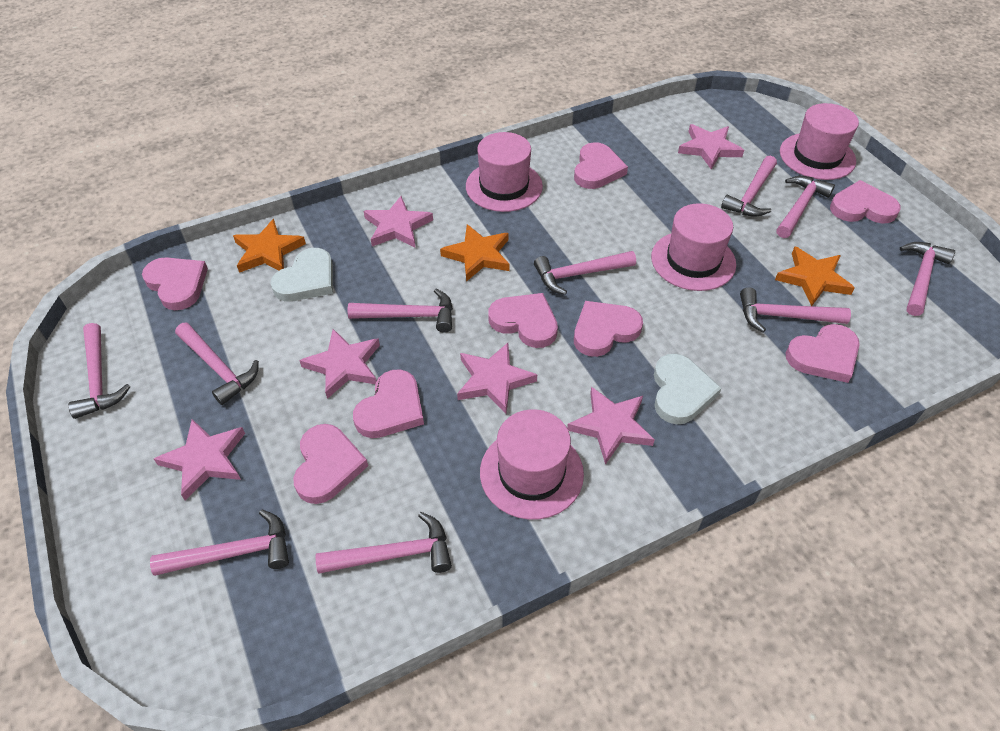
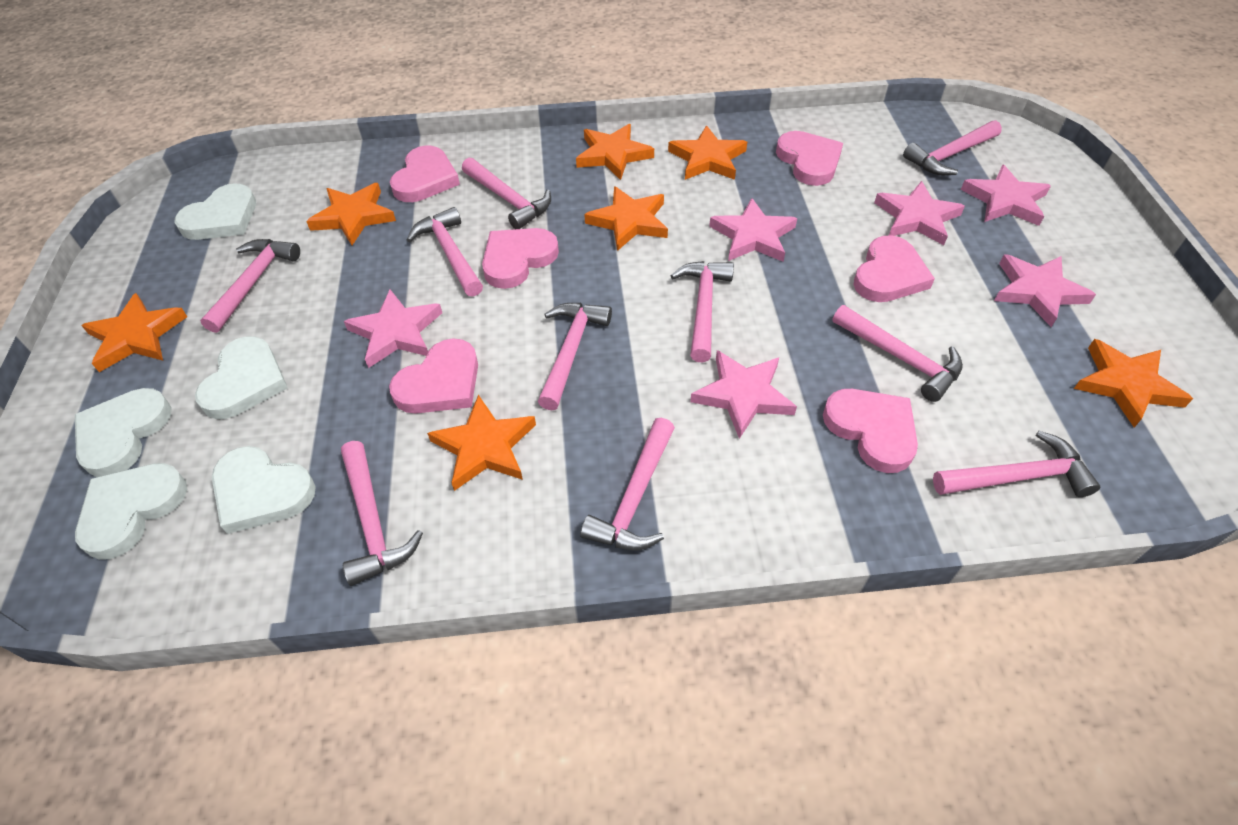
orange star: [233,219,306,273] [440,224,510,282] [775,247,855,306] = 3 -> [81,293,187,372] [306,183,396,245] [427,395,536,491] [576,124,654,180] [584,186,668,251] [668,125,747,180] [1074,339,1193,427] = 7
pink hat: [466,132,543,212] [480,409,584,520] [651,203,736,291] [780,103,859,180] = 4 -> none = 0
pink heart: [142,257,208,310] [293,424,368,504] [353,369,424,438] [488,293,558,348] [574,142,628,189] [574,301,643,357] [786,324,860,383] [830,180,901,224] = 8 -> [389,338,478,413] [390,145,460,202] [482,228,559,289] [776,131,843,186] [823,389,918,473] [853,235,935,302] = 6
white heart: [270,248,333,302] [654,354,722,424] = 2 -> [75,388,171,477] [75,463,187,560] [175,183,256,240] [195,337,288,419] [212,446,316,534] = 5

